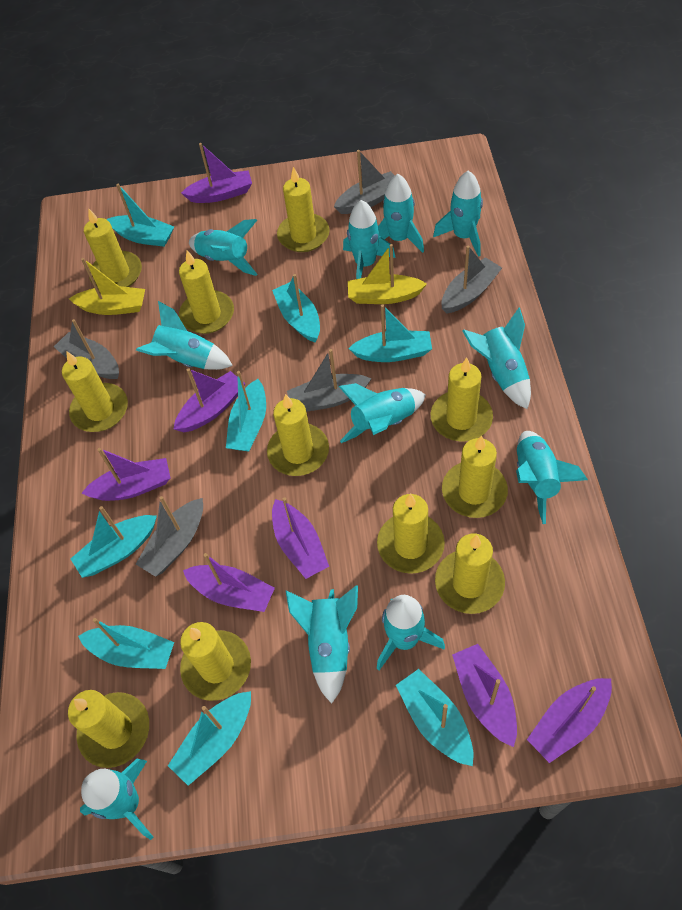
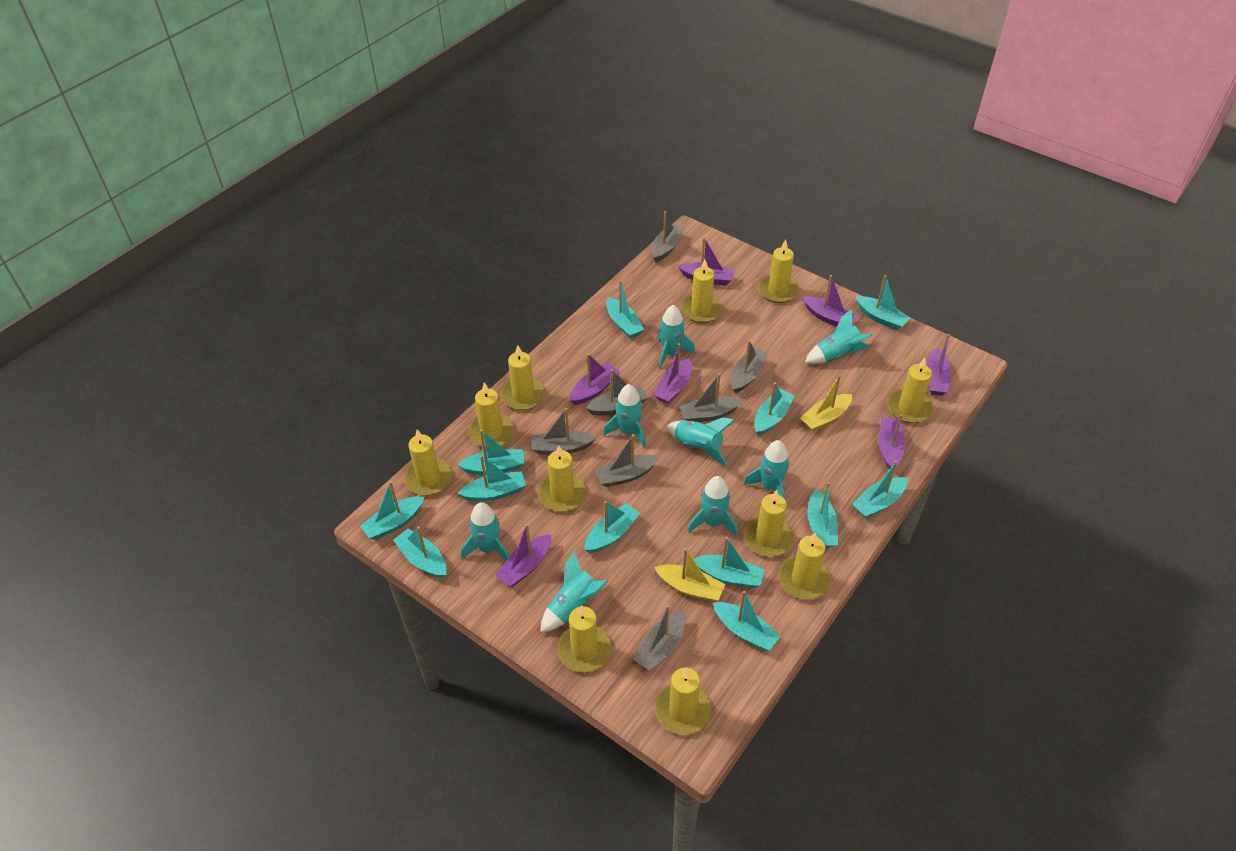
grey boat: [54,319,119,379] [136,496,203,577] [287,349,372,412] [334,150,395,214] [442,246,502,314] = 5 -> [531,408,597,454] [586,369,648,415] [595,434,659,487] [633,605,686,671] [652,211,684,262] [679,374,742,422] [731,340,768,393] = 7
turquoise boat: [71,506,157,578] [78,618,174,669] [106,184,174,247] [168,691,251,786] [226,371,266,451] [272,274,320,342] [348,304,432,362] [396,669,473,766] = 8 -> [360,481,424,540] [393,527,447,578] [458,430,524,475] [458,456,526,501] [585,501,640,553] [606,280,644,338] [693,537,765,588] [713,591,781,651] [754,382,795,436] [807,482,838,547] [852,460,908,518] [855,275,910,330] = 12
turquoise rocket: [80,758,154,840] [136,301,233,370] [189,219,257,276] [285,586,358,704] [338,383,425,443] [343,200,396,279] [377,595,445,670] [378,174,424,253] [433,170,483,257] [462,308,531,409] [516,431,588,524] = 11 -> [461,502,509,561] [540,552,609,633] [603,384,646,448] [658,305,695,369] [667,417,735,465] [688,476,737,536] [743,440,789,499] [805,309,873,364] = 8

